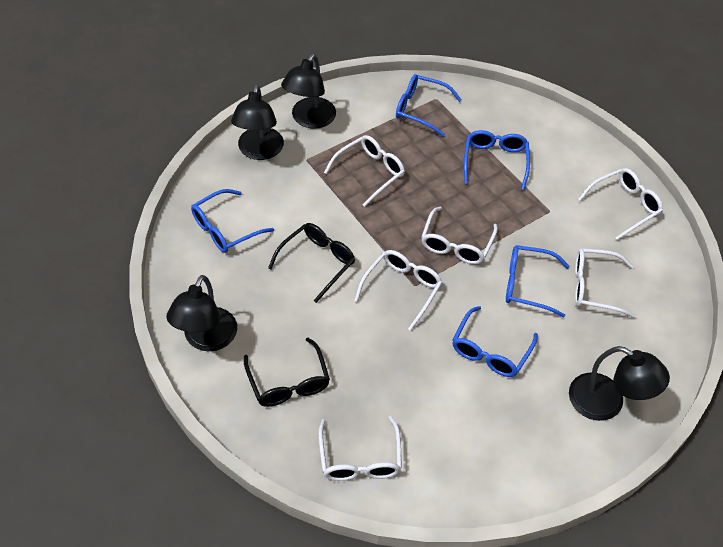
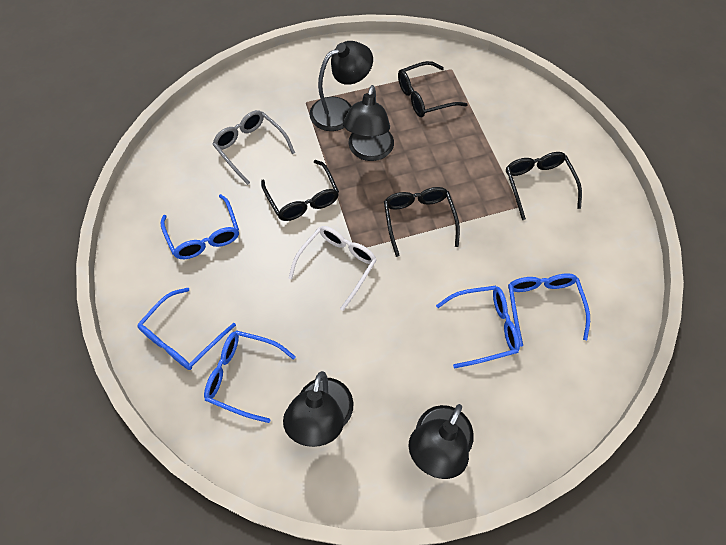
black glasses: [244,338,330,407] [268,223,355,303] = 2 -> [261,160,339,221] [384,187,460,257] [398,61,468,117] [506,152,582,220] = 4
grey glasses: none = 0 -> [212,110,295,185] = 1
white glasses: [318,416,402,481] [324,135,405,207] [354,250,443,331] [421,207,498,264] [575,248,636,318] [578,168,663,240] = 6 -> [289,226,377,311] = 1

